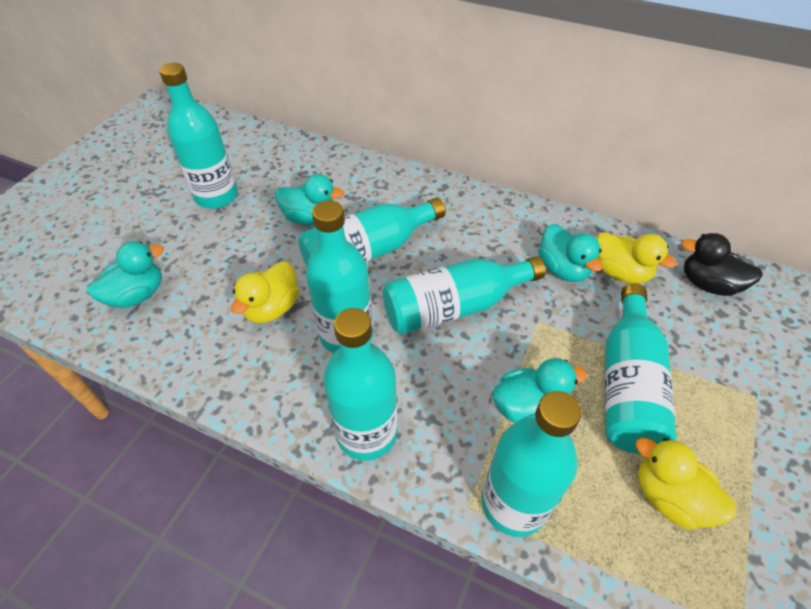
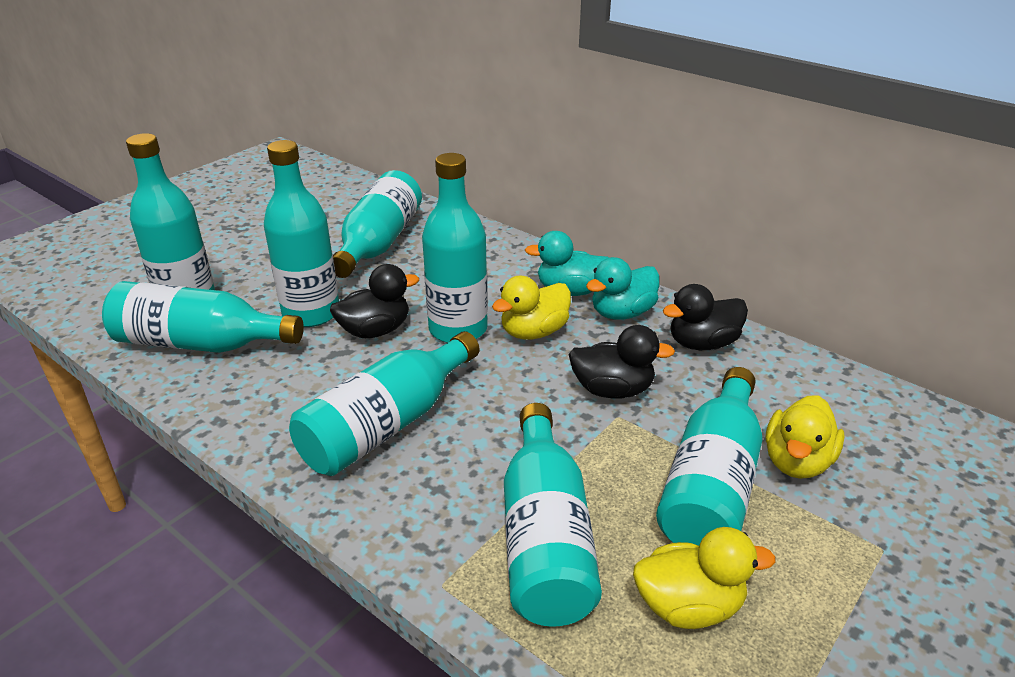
black duck: [681,233,763,296] = 1 -> [330,264,419,338] [568,325,675,398] [663,284,748,350] = 3
turquoise bottle: [159,63,238,209] [298,197,446,266] [306,200,373,353] [323,308,398,461] [383,256,546,335] [482,391,581,537] [605,284,676,454] = 7 -> [102,281,304,353] [126,133,215,290] [264,140,339,327] [289,331,480,476] [333,170,422,278] [422,153,488,343] [504,403,602,627] [656,367,762,546] = 8
turquoise duck: [87,241,164,308] [275,174,344,225] [492,358,587,423] [538,224,603,282] = 4 -> [525,231,609,296] [586,257,659,320] = 2

